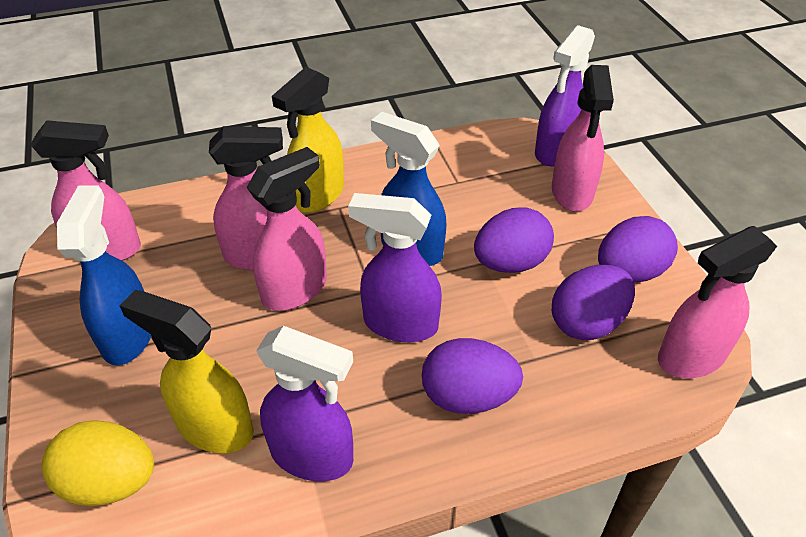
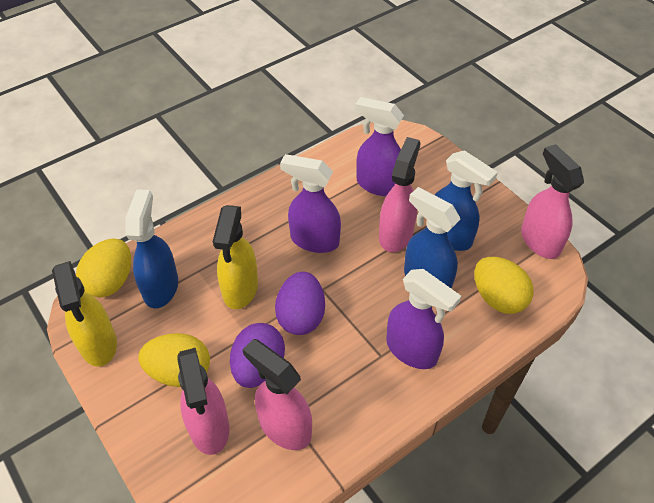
blue spray bottle: [57,185,151,365] [371,112,447,266] = 2 -> [125,189,178,308] [404,187,460,289] [435,150,498,251] = 3
pink spray bottle: [31,120,141,261] [209,126,283,270] [246,147,327,311] [552,65,614,212] [658,226,777,378] = 5 -> [178,348,229,455] [242,339,312,450] [379,137,421,252] [521,144,584,259] = 4
purple egg: [422,338,523,414] [474,207,554,273] [552,265,635,340] [598,216,678,282] = 4 -> [230,323,285,388] [275,272,325,335] = 2
yellow egg: [42,421,154,506] = 1 -> [76,239,131,297] [138,333,210,387] [474,257,534,314] = 3

